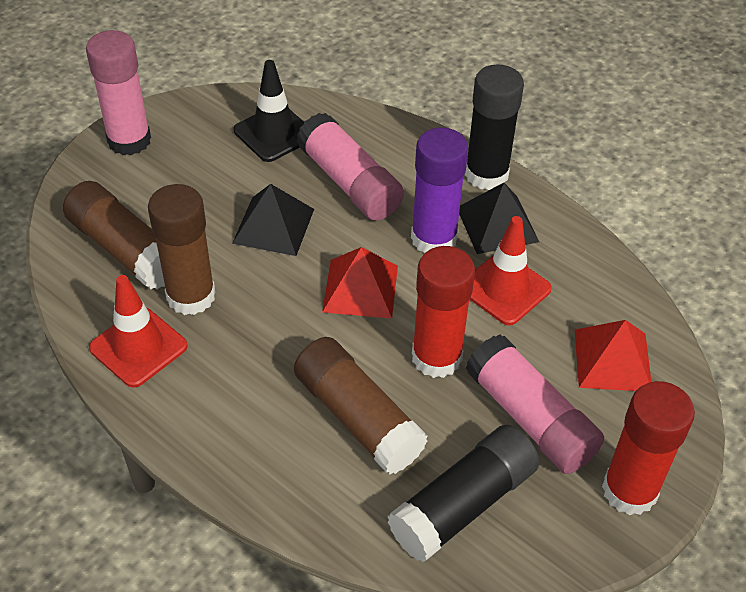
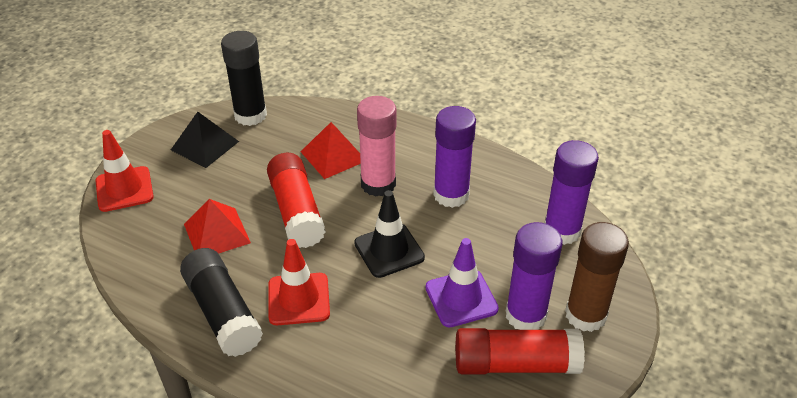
black pyramid: [232,184,314,256] [459,183,539,254] = 2 -> [171,112,239,168] = 1
brown glue stick: [63,181,165,289] [148,184,216,315] [294,337,428,475] = 3 -> [565,222,629,332] = 1
pink glue stick: [86,30,151,155] [297,113,404,221] [466,334,604,474] = 3 -> [357,96,397,197] = 1
purple glue stick: [411,127,469,254] = 1 -> [433,106,476,208] [506,222,562,330] [545,140,599,245] = 3
purple traffic cone: none = 0 -> [425,238,499,327] = 1

